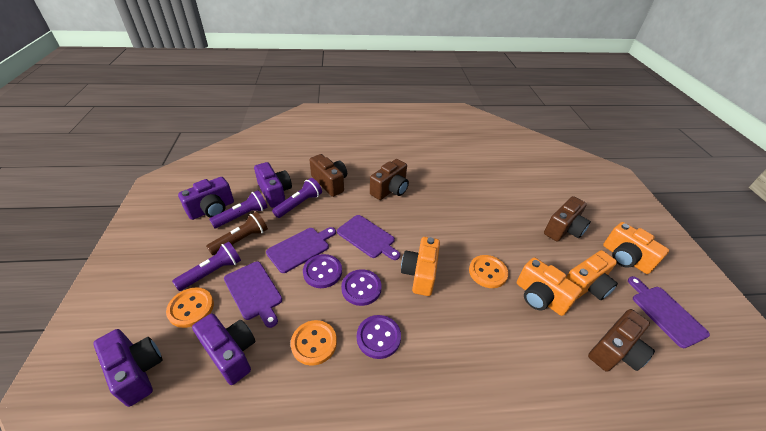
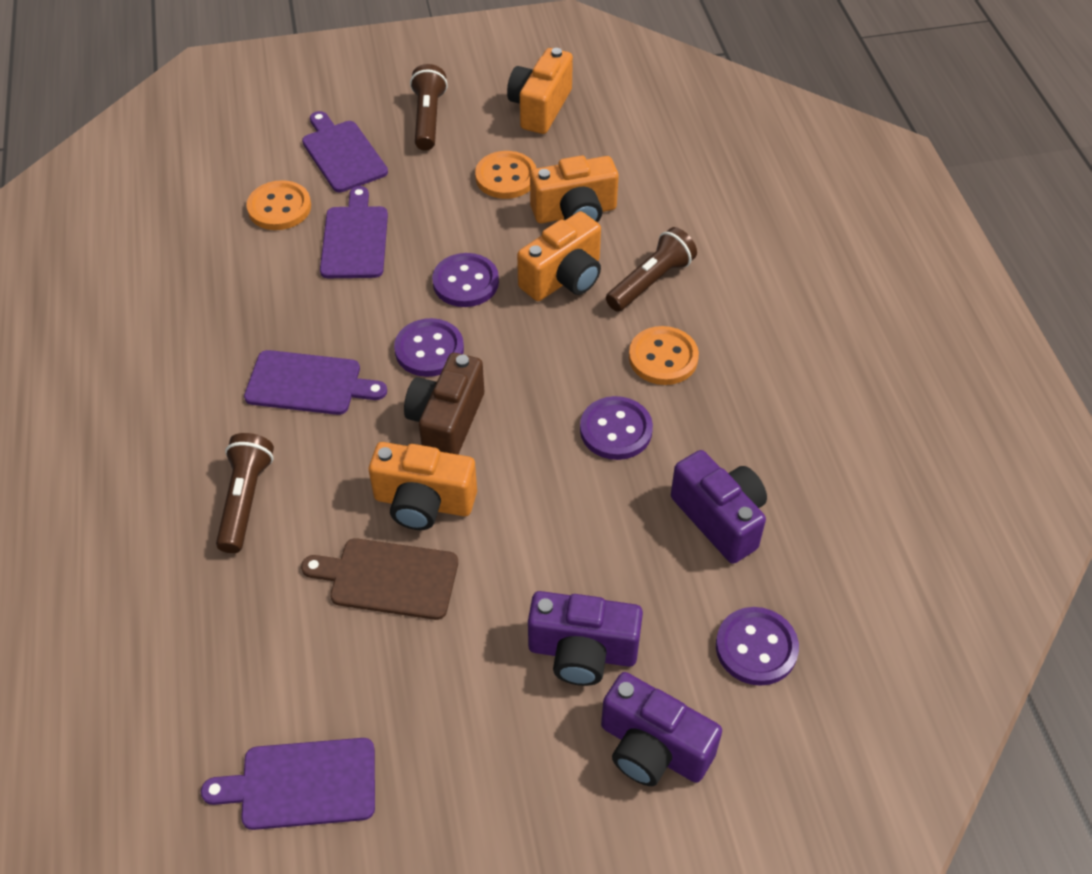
brown camera: [309,154,347,197] [370,159,409,200] [544,196,591,242] [588,309,655,372] = 4 -> [404,353,484,455] = 1
brown cutting board: none = 0 -> [301,538,458,620] = 1
brown flashlight: [206,212,268,255] = 1 -> [216,433,274,553] [410,64,448,151] [606,227,697,312] = 3
purple button: [303,254,342,288] [341,269,382,306] [357,315,401,359] = 3 -> [394,318,464,377] [432,253,499,307] [580,396,653,460] [716,607,799,686] = 4
purple camera: [93,329,162,407] [178,177,234,220] [192,313,255,385] [254,162,292,208] = 4 -> [528,591,643,686] [601,672,722,786] [671,450,767,564] = 3
purple flashlight: [172,242,241,291] [209,190,267,229] [272,178,322,218] = 3 -> none = 0

